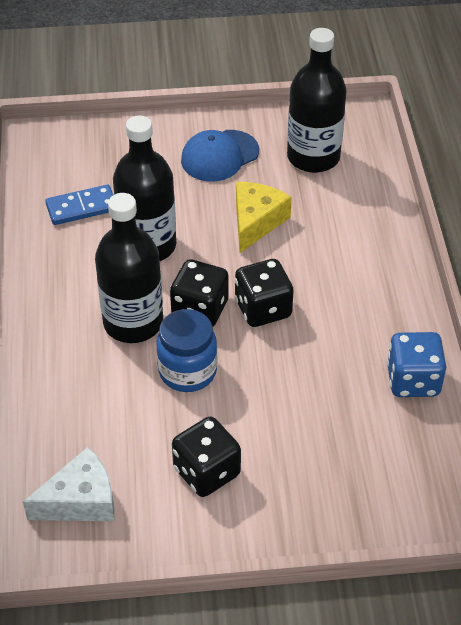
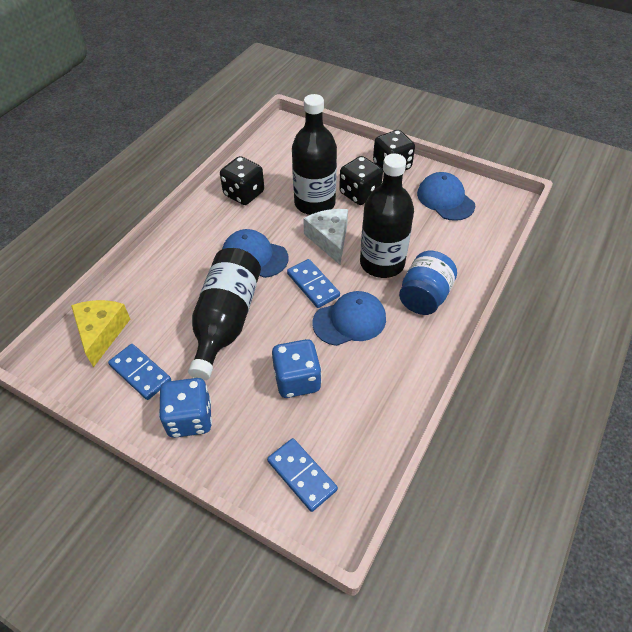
blue cap: [181,130,259,182] = 1 -> [222,229,289,278] [312,291,386,346] [417,172,475,221] = 3
blue dice: [387,332,446,397] = 1 -> [159,378,212,438] [272,339,321,398] = 2
blue domino: [45,185,113,225] = 1 -> [108,344,171,400] [267,438,338,512] [287,259,340,308] = 3

